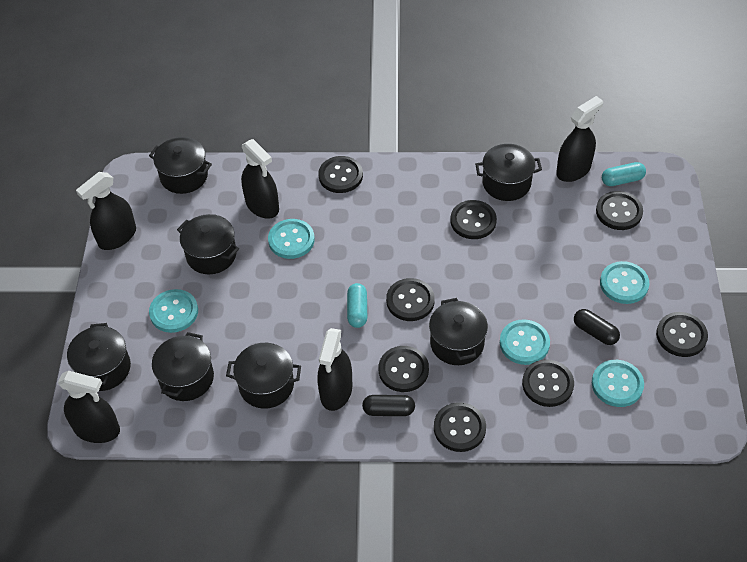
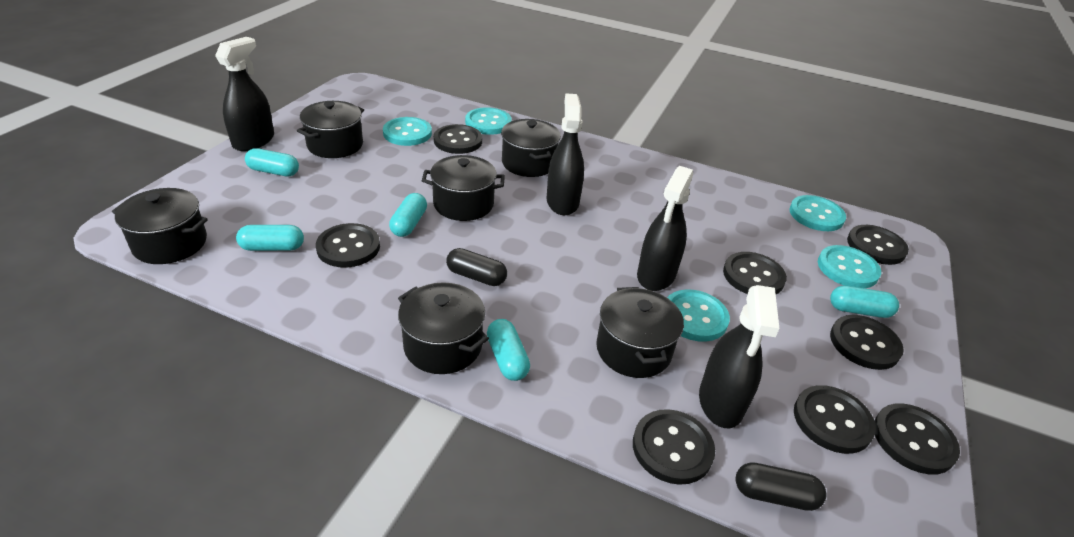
black pot: [67,323,131,391] [149,137,212,194] [152,332,214,401] [177,214,239,274] [226,343,301,409] [429,298,488,365] [475,144,542,201] = 7 -> [112,188,208,264] [297,101,364,158] [398,283,489,374] [422,155,505,221] [501,119,561,177] [596,287,684,378] = 6
black spray bottle: [58,371,120,443] [76,172,136,250] [241,139,279,219] [317,328,352,411] [556,96,603,182] = 5 -> [215,37,274,151] [547,93,584,215] [637,166,693,291] [699,285,780,428] = 4
turquoise capsule: [347,283,367,328] [602,162,646,186] = 2 -> [236,225,304,251] [245,148,299,176] [389,193,427,237] [487,319,530,381] [830,286,899,318] = 5

